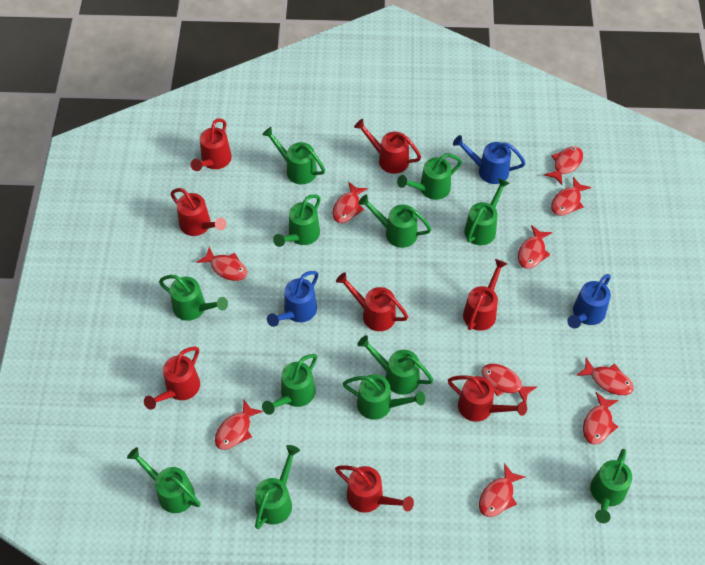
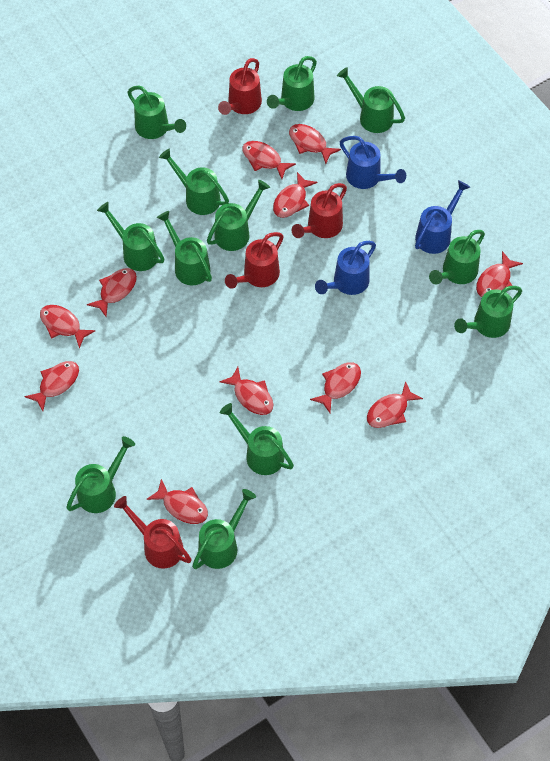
red fish: [196,247,247,281] [215,400,263,450] [332,182,368,223] [479,463,525,517] [482,364,537,403] [518,225,552,269] [544,146,583,185] [551,177,591,216] [576,357,634,395] [583,392,619,445] = 10 -> [24,361,79,411] [40,305,96,349] [87,268,137,317] [146,479,208,524] [219,367,273,415] [242,141,296,179] [273,172,317,218] [289,124,341,164] [310,362,361,413] [367,381,423,428] [476,251,523,297] = 11
red watering can: [144,347,200,410] [170,188,226,236] [191,118,232,171] [335,465,414,513] [336,272,408,331] [354,119,421,174] [448,375,527,422] [463,259,507,331] = 8 -> [114,496,192,569] [218,58,262,115] [225,232,284,289] [292,183,347,238] = 4

